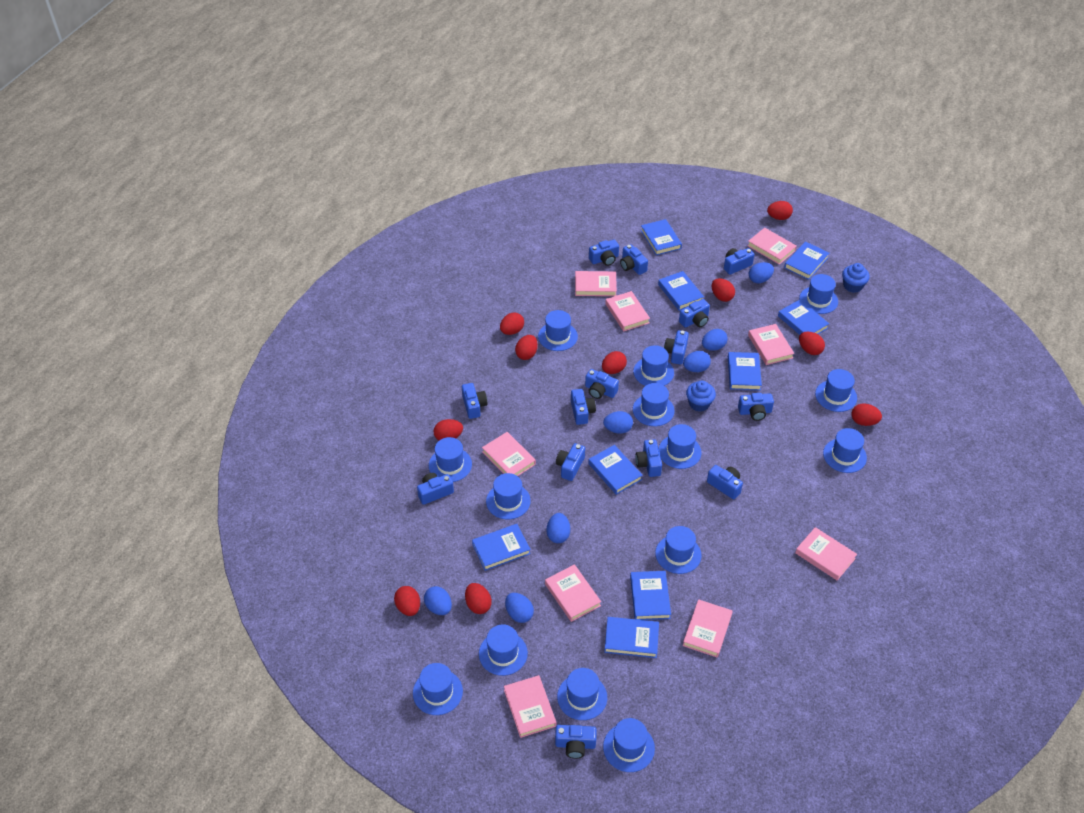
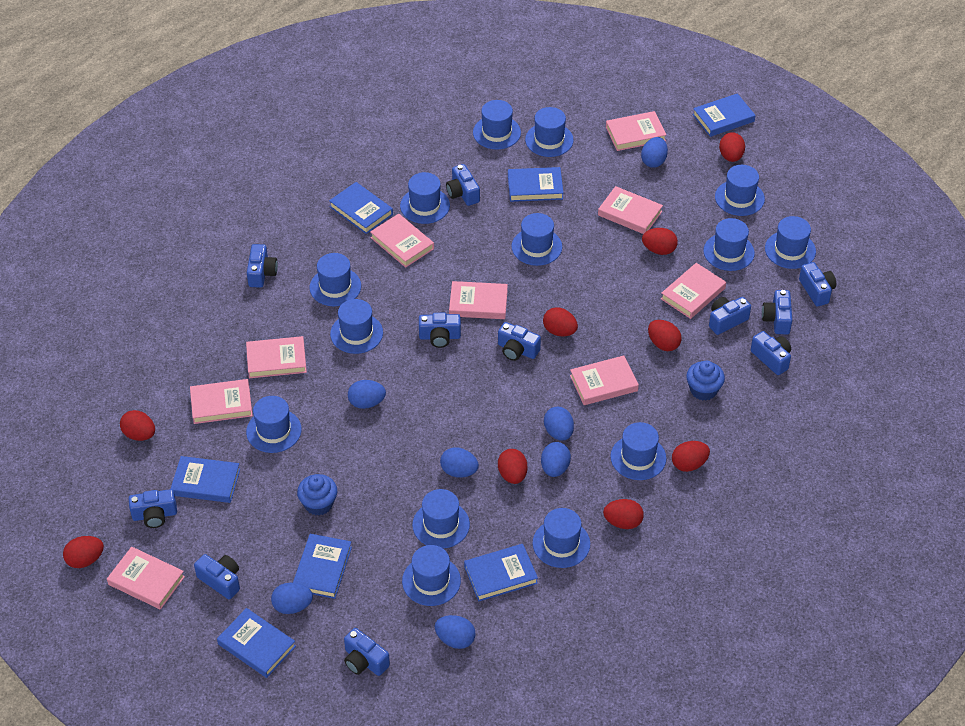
blue book: [472,524,531,571] [588,445,643,495] [604,617,659,658] [630,571,671,620] [641,219,682,255] [658,271,704,311] [728,352,762,390] [778,300,829,335] [784,241,829,280] = 9 -> [171,456,240,503] [217,608,296,678] [293,534,352,599] [329,182,393,234] [464,544,538,601] [508,167,563,202] [693,93,755,137] = 7
blue camera: [417,473,454,505] [462,383,488,419] [555,725,597,759] [556,443,585,481] [571,389,596,425] [585,369,619,399] [589,240,619,266] [620,244,648,275] [635,439,662,477] [664,330,689,365] [679,299,710,328] [707,465,743,499] [724,248,754,275] [738,393,774,421] = 14 -> [129,489,177,528] [194,554,240,599] [247,244,278,288] [344,628,390,676] [419,313,461,348] [446,164,480,206] [498,322,541,361] [709,297,751,335] [751,331,791,375] [762,290,792,334] [799,262,836,307] = 11
red egg: [394,586,420,616] [433,419,463,440] [465,583,492,614] [500,312,524,335] [515,335,538,360] [602,351,627,374] [712,278,735,302] [767,201,793,220] [799,331,825,355] [852,403,882,426] = 10 -> [63,536,104,568] [120,410,155,441] [498,449,527,484] [543,307,578,336] [603,499,644,529] [642,228,678,255] [648,320,682,351] [672,441,710,472] [719,132,745,162] = 9

